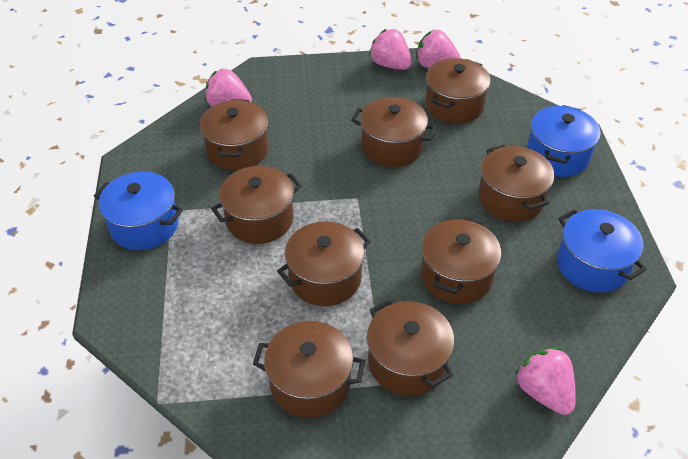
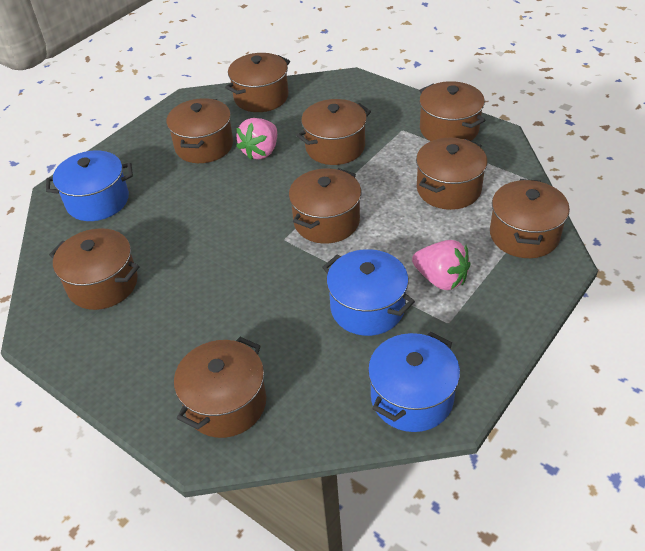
pink strawberry: [204,69,252,106] [369,29,412,70] [416,30,461,68] [515,347,576,415] = 4 -> [236,118,277,160] [412,240,470,290] = 2

